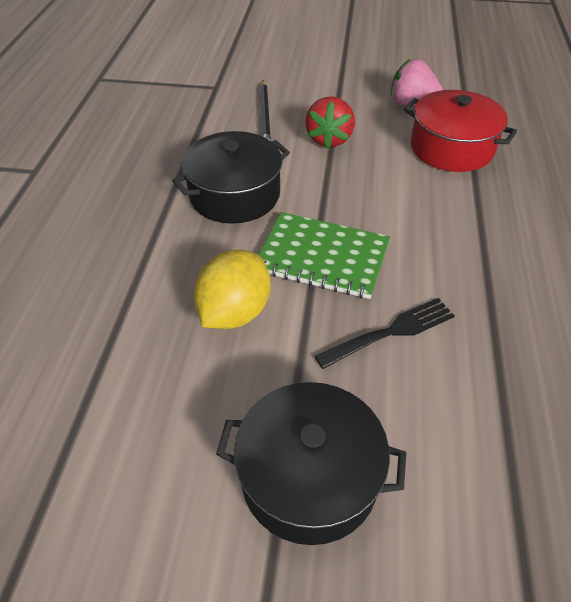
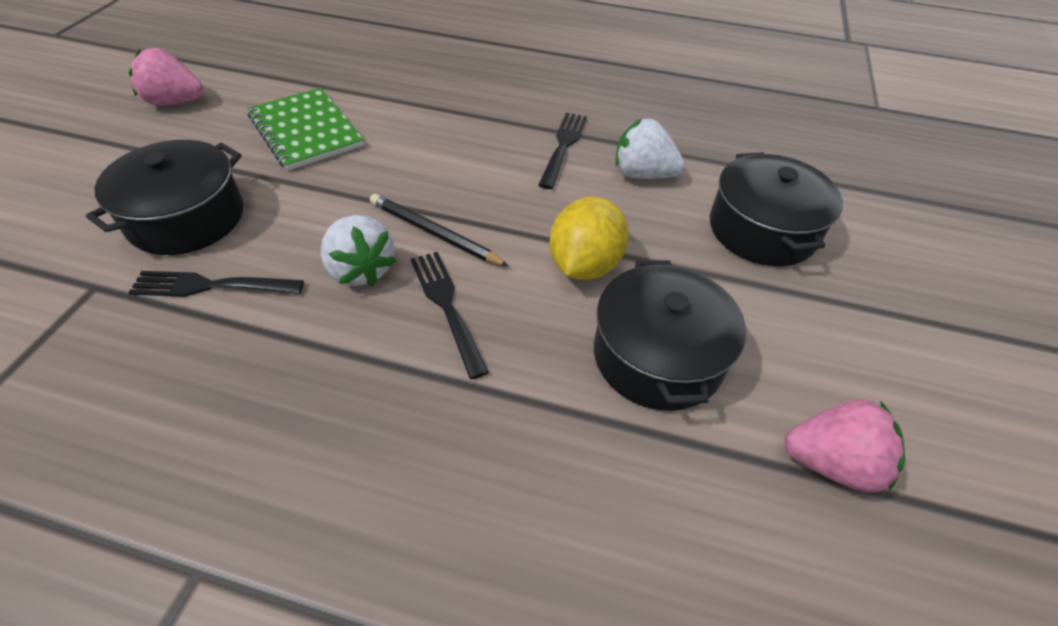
black fork: [315,298,455,369] = 1 -> [128,271,304,297] [411,252,489,379] [538,113,587,189] = 3
black pot: [172,131,290,224] [216,382,406,545] = 2 -> [86,140,243,255] [594,260,746,411] [710,152,843,266] = 3
pink strawberry: [391,59,443,106] = 1 -> [129,48,204,106] [784,399,905,493] = 2
red pot: [404,90,517,172] = 1 -> none = 0
red strawberry: [305,96,355,149] = 1 -> none = 0
white strawberry: none = 0 -> [321,215,396,286] [615,118,685,179] = 2

